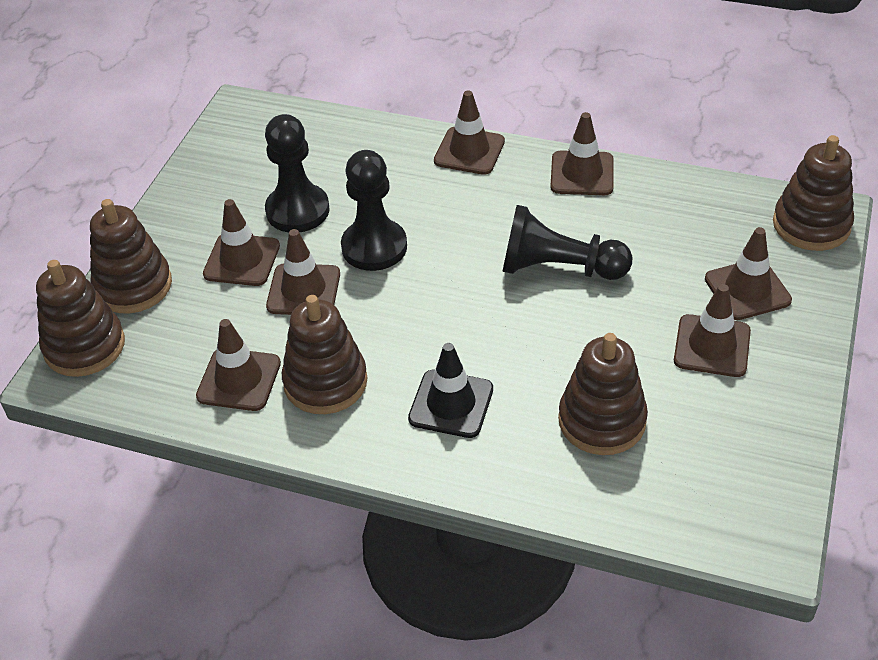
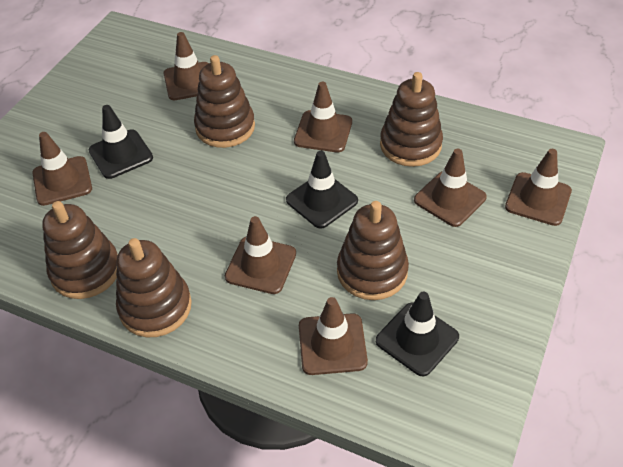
black pawn: [265,114,330,232] [341,150,407,271] [502,205,633,280] = 3 -> none = 0
black traffic cone: [408,343,493,438] = 1 -> [89,105,153,179] [286,151,358,229] [376,292,459,377] = 3

